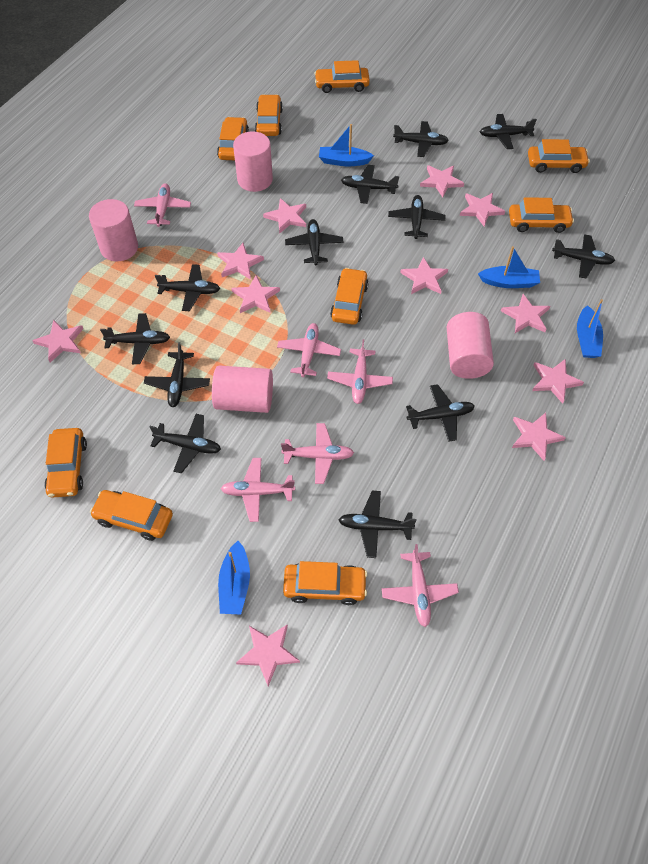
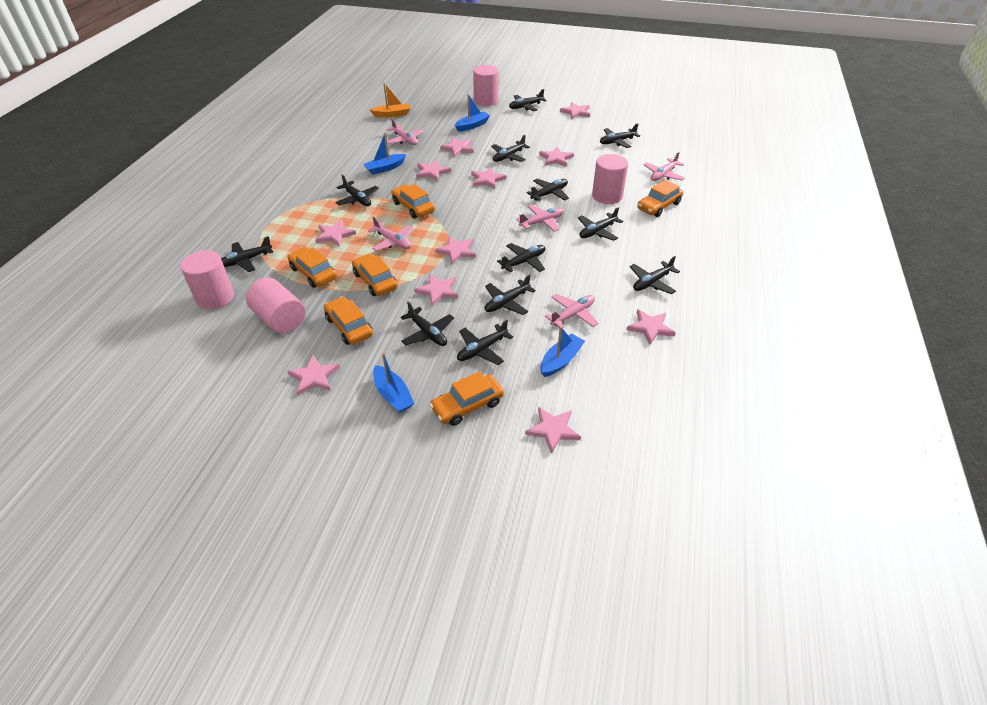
orange boat: none = 0 -> [370,83,410,118] = 1
orange car: [45,428,87,498] [90,490,173,541] [217,117,249,160] [255,94,283,136] [283,561,367,605] [314,60,370,93] [330,268,369,325] [509,197,574,233] [528,139,590,173] = 9 -> [287,247,337,288] [324,296,373,345] [352,254,398,296] [391,184,435,219] [430,371,504,426] [637,180,683,217] = 6
pink plane: [134,183,191,227] [221,458,295,522] [277,323,341,377] [281,423,354,484] [327,339,393,404] [382,544,459,627] = 6 -> [368,216,414,251] [386,118,424,145] [516,205,564,232] [545,294,598,328] [643,152,685,181] = 5

